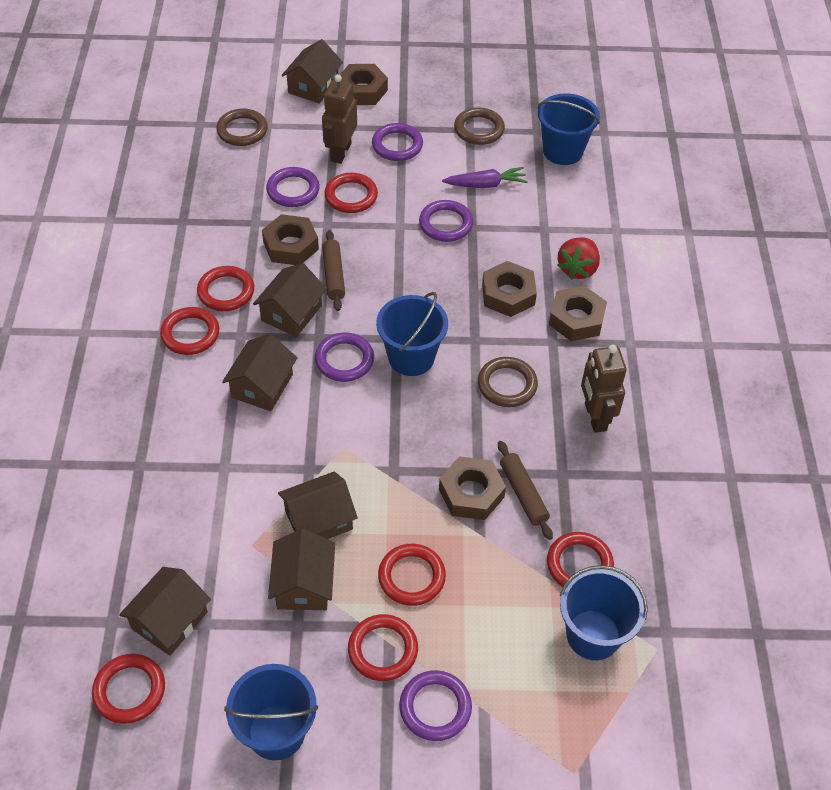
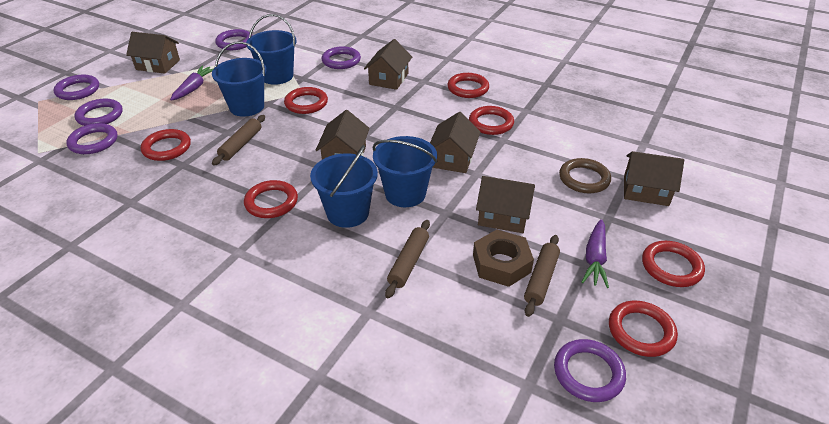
brown nut: [262,214,319,265] [340,64,388,105] [439,456,506,520] [482,261,537,317] [549,286,607,341] = 5 -> [473,230,534,287] = 1
brown ring: [216,108,268,146] [454,107,505,145] [478,357,538,407] = 3 -> [559,158,611,193] = 1
brown robot: [322,74,357,164] [581,345,627,433] = 2 -> none = 0
brown rolling pin: [322,230,345,311] [498,441,553,540] = 2 -> [212,115,265,166] [385,220,430,298] [524,235,560,317] = 3
purple carrot: [442,167,528,188] = 1 -> [170,66,213,101] [582,219,609,288] = 2
purple ring: [266,167,320,207] [315,332,374,382] [372,123,423,161] [399,670,472,741] [419,200,473,242] = 5 -> [54,75,99,100] [66,123,118,154] [74,99,123,126] [215,29,253,50] [322,46,361,69] [554,339,626,402] = 6
red strawberry: [557,237,600,280] = 1 -> none = 0

